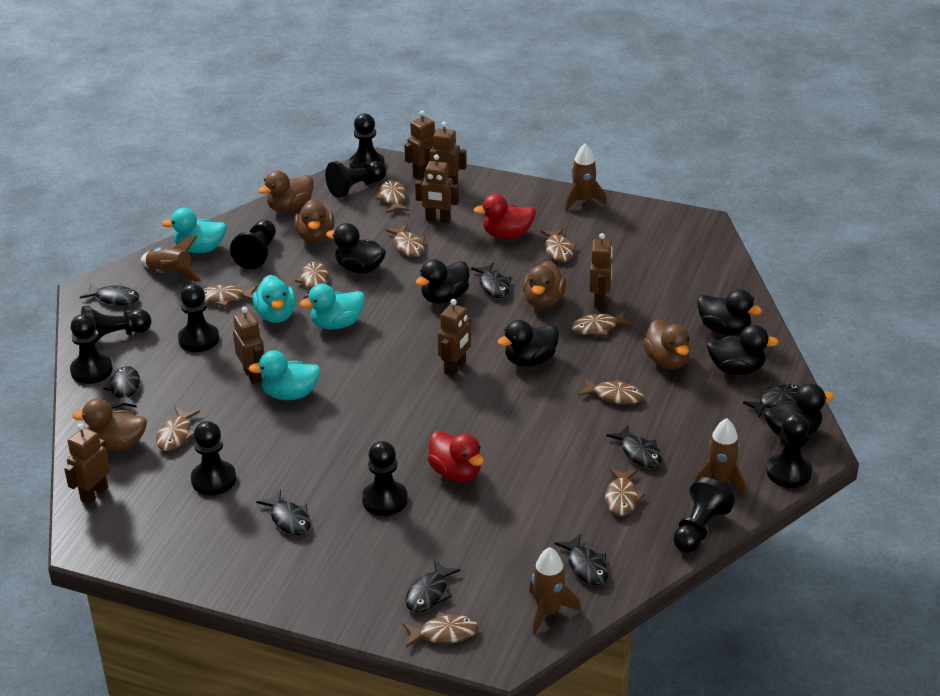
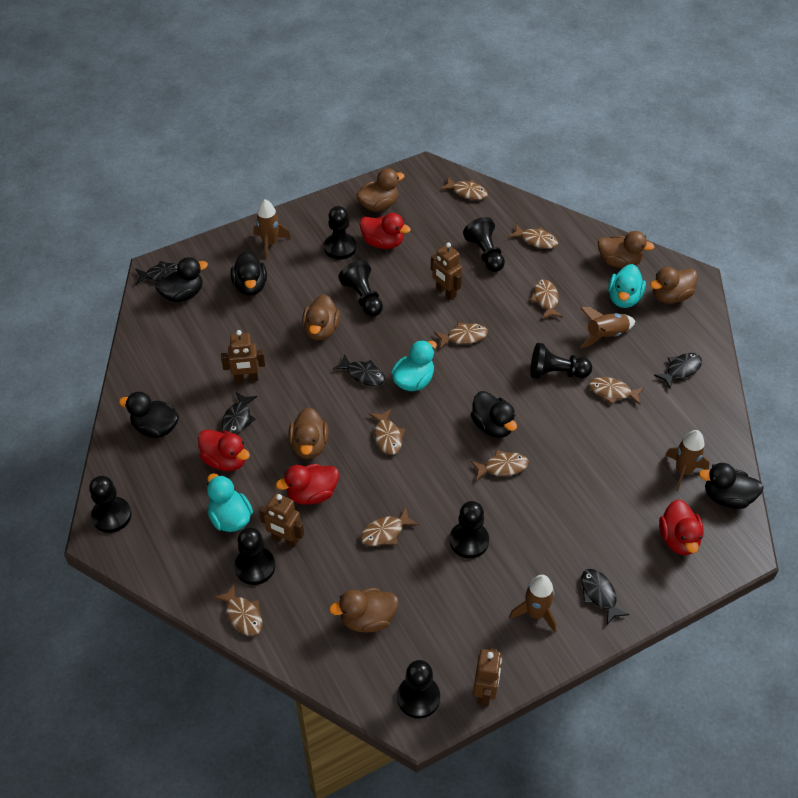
black duck: [326,223,386,274] [415,259,469,304] [497,320,559,366] [697,289,762,335] [707,325,779,375] [764,383,834,436] = 6 -> [119,392,179,438] [155,257,208,302] [230,252,267,296] [471,391,517,438] [699,463,764,509] = 5
black fish: [80,283,140,305] [103,366,140,409] [256,490,311,535] [406,560,460,613] [471,263,511,298] [555,534,608,585] [606,425,662,468] [743,384,801,417] = 8 -> [135,261,178,284] [221,392,257,435] [333,354,385,386] [581,569,629,625] [654,353,702,388] = 5
black pawn: [70,314,113,384] [81,306,151,344] [178,284,219,352] [191,421,236,495] [230,220,276,269] [325,161,386,198] [349,113,385,169] [362,441,408,516] [673,477,735,553] [766,413,812,488] = 10 -> [89,476,131,533] [234,527,275,585] [324,206,356,260] [338,260,383,317] [397,660,440,719] [450,501,489,558] [463,217,505,272] [530,343,592,379] = 8
brown duck: [72,398,147,451] [258,170,314,212] [294,199,335,244] [523,261,566,309] [643,319,691,369] = 5 -> [288,407,329,459] [302,294,340,340] [329,588,398,632] [356,168,404,211] [598,231,654,268] [650,267,698,304] = 6
brown fish: [156,407,200,451] [203,285,257,307] [295,262,328,299] [375,181,409,213] [386,224,425,257] [403,612,479,648] [540,228,577,262] [571,310,633,336] [578,378,644,404] [605,468,645,516] = 10 -> [213,583,263,636] [360,507,419,546] [369,409,405,455] [434,322,488,349] [440,177,488,200] [471,450,529,481] [508,224,558,249] [530,279,563,319] [589,377,644,405] = 9
brown robot: [64,423,110,505] [233,307,264,384] [404,110,436,180] [415,154,459,223] [424,122,467,185] [438,299,471,376] [589,233,613,308] = 7 -> [221,330,265,383] [259,493,304,547] [431,242,462,300] [473,648,502,706] = 4
red duck: [427,431,484,482] [473,194,536,239] = 2 -> [198,429,250,471] [276,464,339,505] [359,213,411,249] [659,499,704,555] = 4
turquoise duck: [162,208,227,253] [248,350,321,400] [253,275,296,323] [300,284,365,329] = 4 -> [207,473,253,532] [391,340,437,391] [608,264,646,308] = 3

